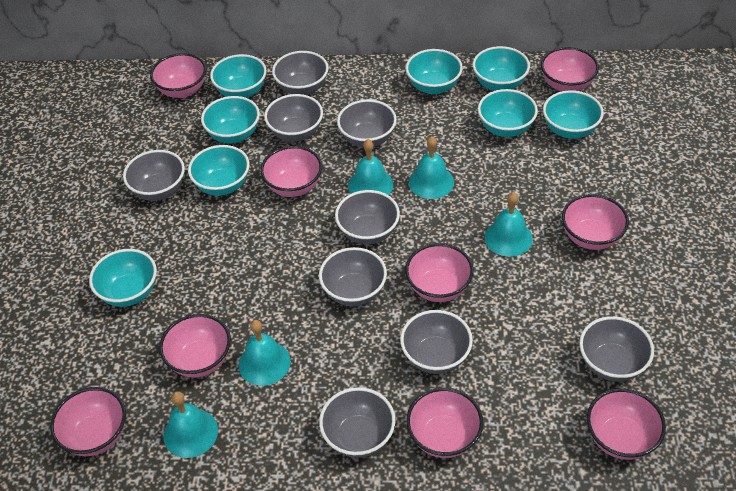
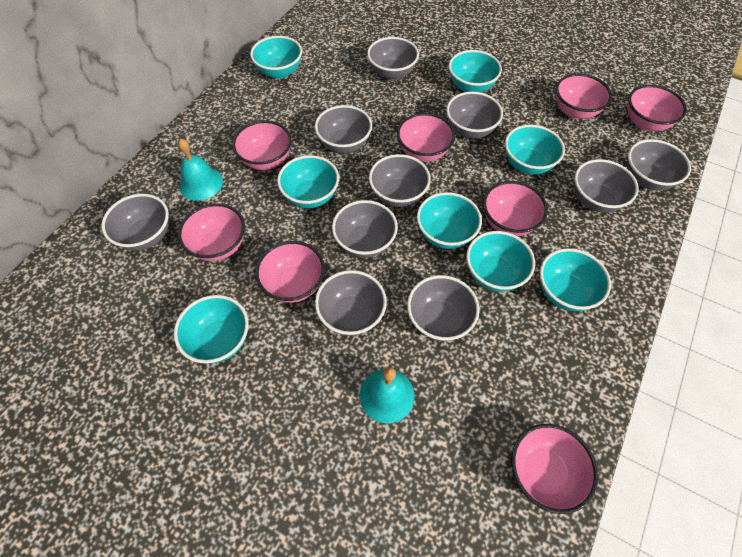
grey bowl: [123,150,185,201] [264,94,323,142] [272,51,329,95] [319,247,387,306] [319,387,395,458] [335,190,400,245] [337,99,397,148] [400,310,473,374] [579,316,654,382] = 9 -> [101,194,169,251] [315,105,372,153] [315,270,387,336] [332,200,398,258] [367,37,419,80] [369,154,431,207] [407,275,480,341] [446,92,503,138] [574,159,639,213] [627,139,691,191] = 10
pink bowl: [50,387,126,456] [150,53,206,98] [159,314,231,378] [260,146,322,197] [405,243,474,302] [406,388,483,458] [541,47,599,92] [562,194,629,250] [587,388,666,460] = 9 -> [178,203,245,261] [232,121,292,170] [255,241,325,303] [397,113,455,162] [483,181,548,236] [512,424,598,514] [556,73,612,119] [627,85,687,131] = 8
turquoise bell: [163,392,218,458] [239,320,291,386] [348,139,393,195] [409,136,454,199] [485,192,533,257] = 5 -> [178,138,223,201] [360,367,415,423] = 2

